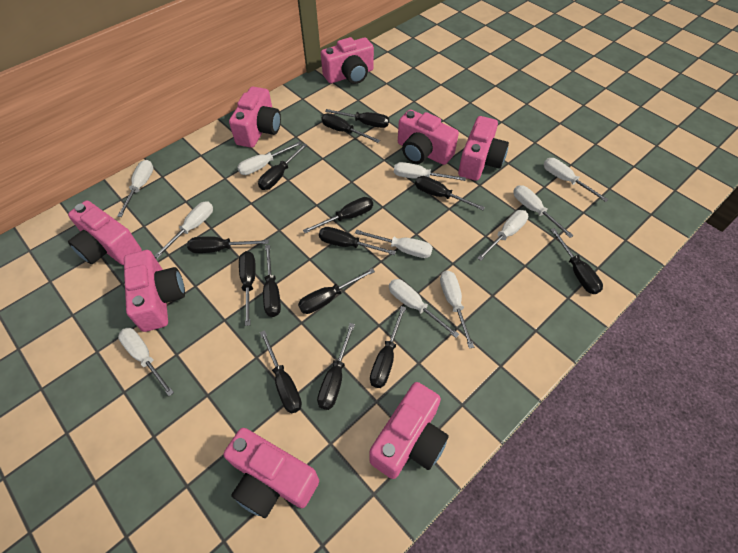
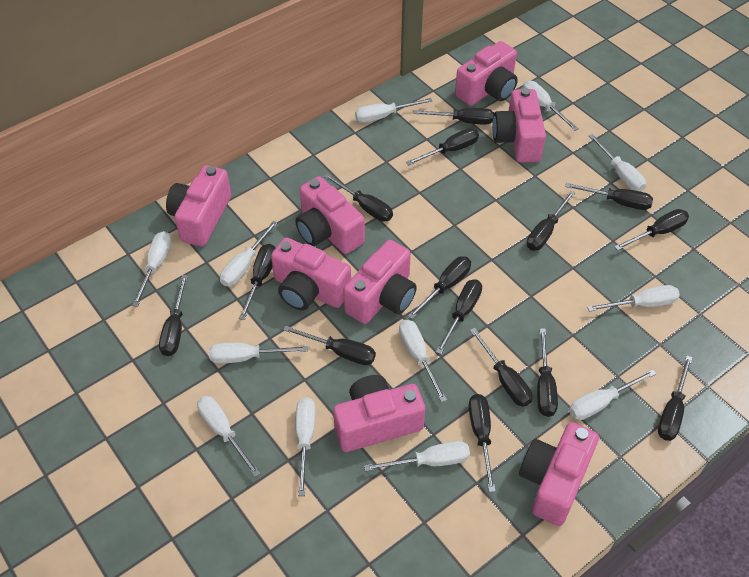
black screwdriver: [187,236,269,253] [239,251,256,326] [258,144,307,190] [260,330,302,414] [263,245,281,317] [298,268,375,314] [303,197,373,233] [317,323,355,410] [319,227,396,255] [321,113,380,143] [325,109,389,128] [370,306,406,388] [415,176,485,210] [550,228,603,294] = 14 -> [159,275,188,356] [239,244,275,320] [283,326,376,365] [324,174,393,222] [406,128,479,166] [408,256,471,319] [413,108,494,125] [436,280,482,354] [469,394,496,492] [470,328,532,407] [527,191,575,251] [537,328,558,417] [565,183,653,210] [614,209,689,250] [658,356,693,441] = 15
white screwdriver: [117,160,154,217] [118,328,174,396] [154,201,213,259] [237,141,302,175] [355,230,433,258] [389,279,459,338] [394,162,466,181] [440,270,474,349] [477,210,528,261] [513,185,574,238] [543,158,609,202] = 11 -> [132,231,172,307] [197,396,260,477] [209,343,308,364] [220,220,278,286] [295,397,316,496] [355,98,432,123] [364,441,470,471] [399,320,447,402] [522,80,579,131] [569,369,656,420] [587,285,680,312] [589,134,646,191] = 12

